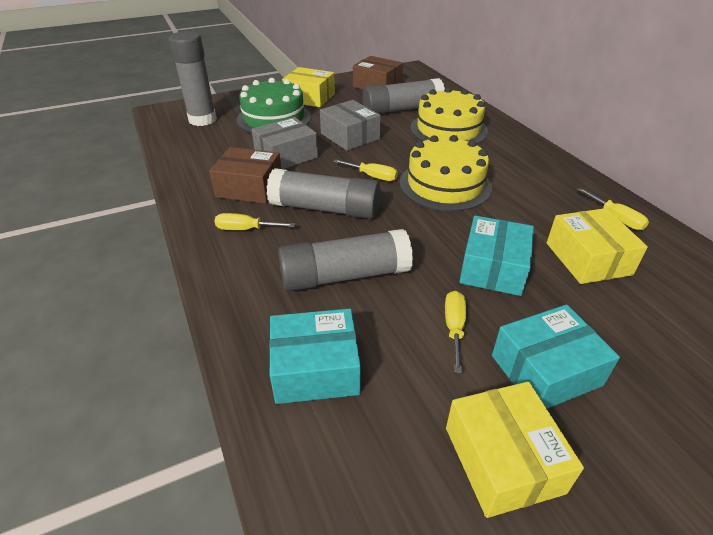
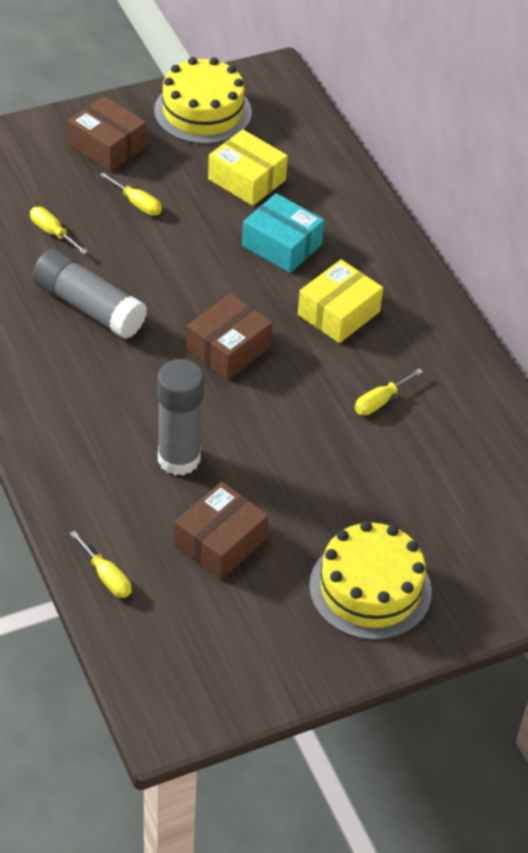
brown box: [209,147,281,204] [353,56,403,90] = 2 -> [68,96,146,171] [174,482,269,580] [186,294,273,380] = 3
green cake: [237,78,311,133] = 1 -> none = 0
grey box: [251,117,318,169] [320,100,381,151] = 2 -> none = 0
grey glue stick: [168,31,217,126] [267,168,380,219] [278,229,413,291] [363,78,445,114] = 4 -> [33,249,147,339] [157,359,204,475] = 2
turquoise box: [269,309,361,404] [460,216,534,296] [492,305,620,409] = 3 -> [242,193,324,273] = 1
yellow box: [282,67,335,107] [446,382,584,518] [547,208,648,284] = 3 -> [208,129,288,206] [298,260,383,343] = 2

